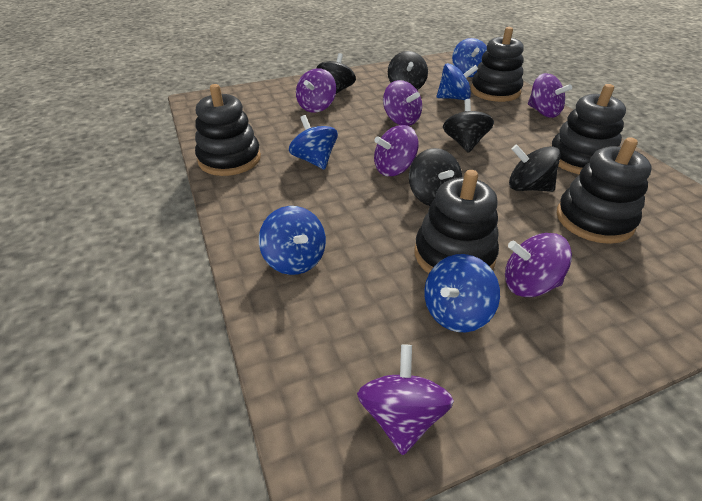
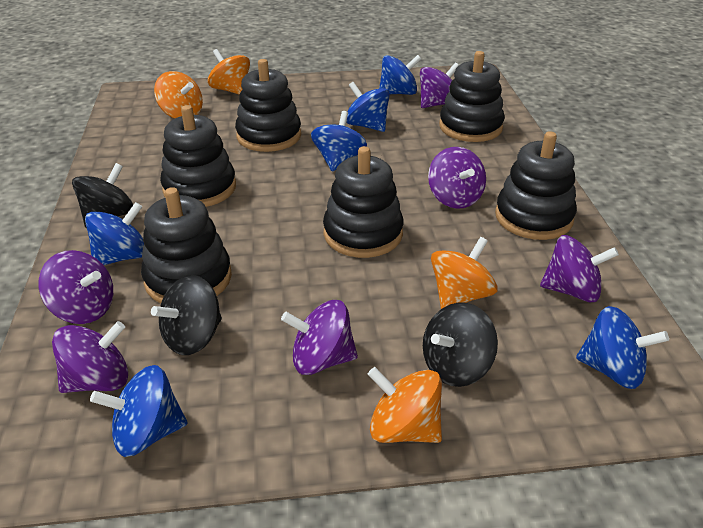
black spinning top: [316,53,356,94] [388,51,428,90] [409,148,462,206] [443,99,494,153] [509,145,561,192] = 5 -> [72,163,133,228] [151,275,222,355] [423,303,498,387] = 3
black stacking toy: [195,84,261,176] [415,170,499,274] [471,27,524,102] [552,84,626,174] [557,137,651,244] = 5 -> [141,187,232,303] [160,105,236,207] [235,59,301,152] [323,146,403,258] [439,51,505,142] [495,131,577,240] = 6
blue spinning top: [259,206,326,275] [289,115,338,170] [424,254,500,332] [436,63,478,100] [452,38,487,77] = 5 -> [85,202,144,265] [90,365,188,457] [311,111,367,172] [346,82,390,132] [379,55,421,95] [576,306,669,389] = 6
orange spinning top: none = 0 -> [154,71,203,119] [208,49,250,95] [368,367,442,443] [431,237,498,309] = 4

